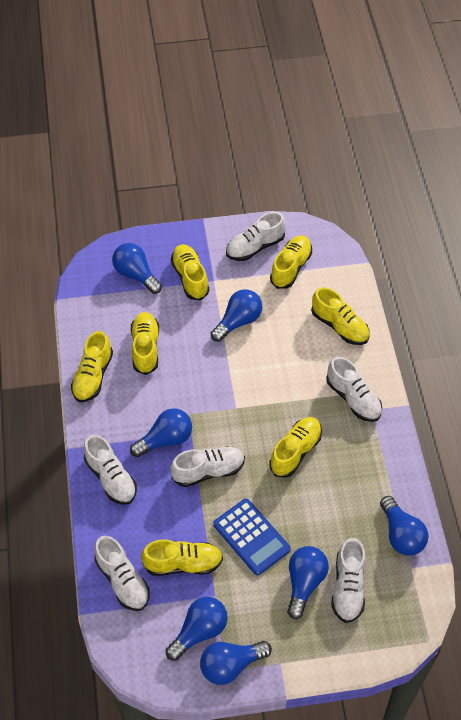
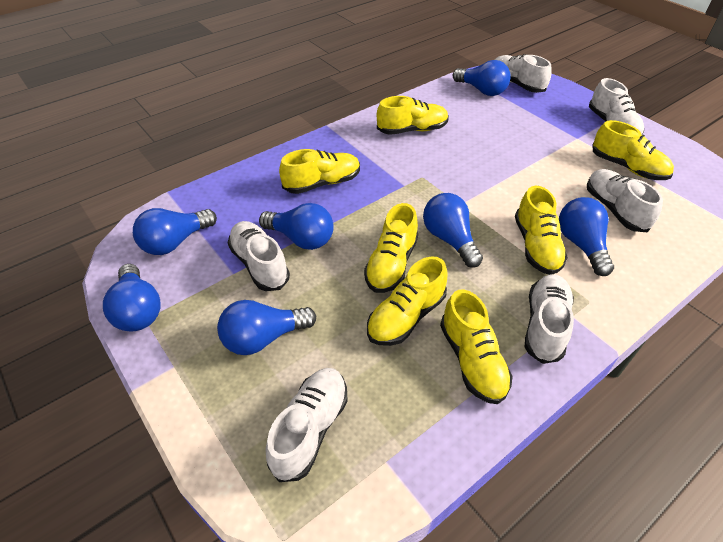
blue calculator: [213,499,291,575] = 1 -> none = 0

